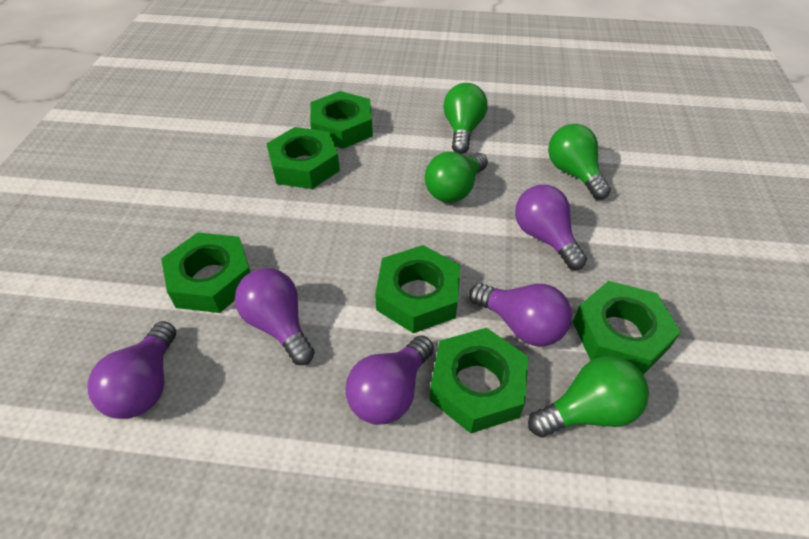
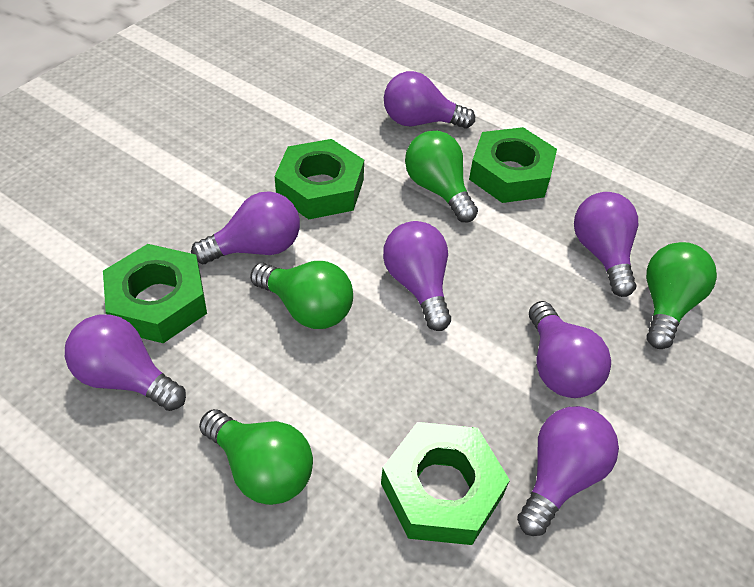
green nut: [161,232,250,313] [266,127,340,189] [310,91,373,149] [375,245,460,333] [430,328,529,433] [573,281,681,375] = 6 -> [103,244,207,343] [275,139,364,219] [381,422,510,545] [469,127,557,203] = 4
purple light bulb: [87,321,176,419] [235,268,315,365] [345,335,434,425] [469,283,572,346] [515,185,587,270] = 5 -> [65,314,186,411] [191,191,300,264] [383,221,451,331] [384,71,475,129] [517,406,619,536] [529,301,611,398] [574,192,638,297] = 7

